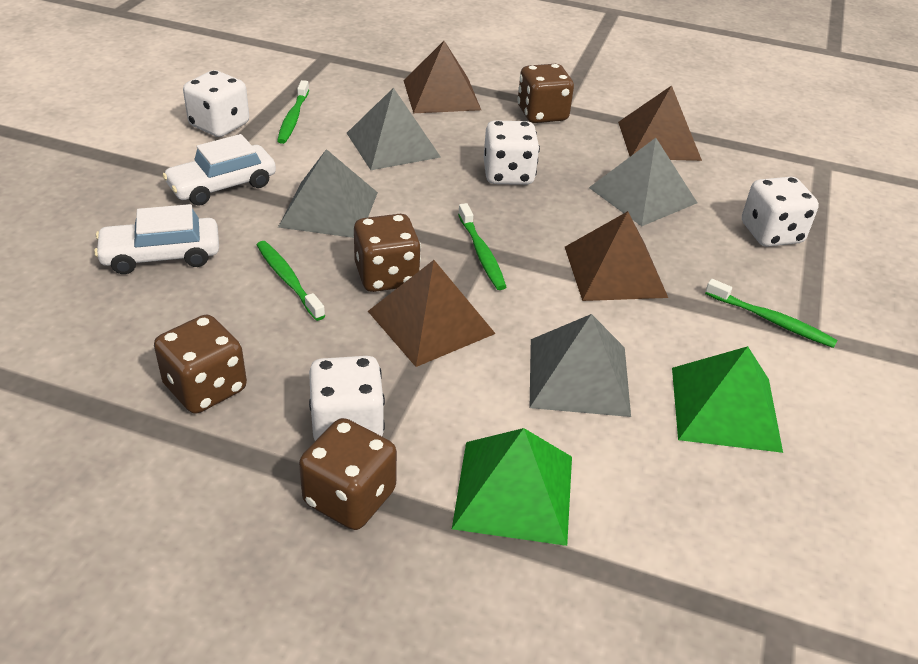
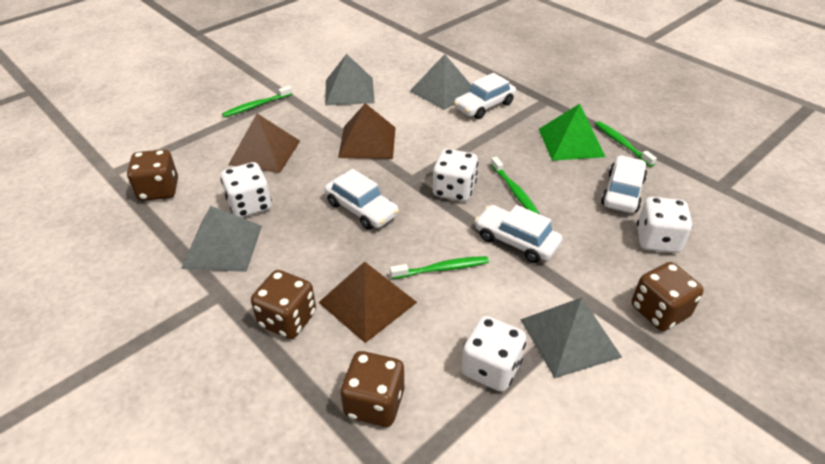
brown pyramid: [368,260,496,367] [403,41,481,113] [565,211,668,301] [618,85,702,161] = 4 -> [228,113,300,173] [318,262,417,343] [338,103,396,159] = 3
green pyramid: [452,428,572,546] [672,346,783,453] = 2 -> [539,104,605,161] = 1
white car: [94,204,219,274] [162,134,276,206] = 2 -> [325,169,399,230] [454,73,516,119] [475,205,563,263] [601,155,647,213] = 4

